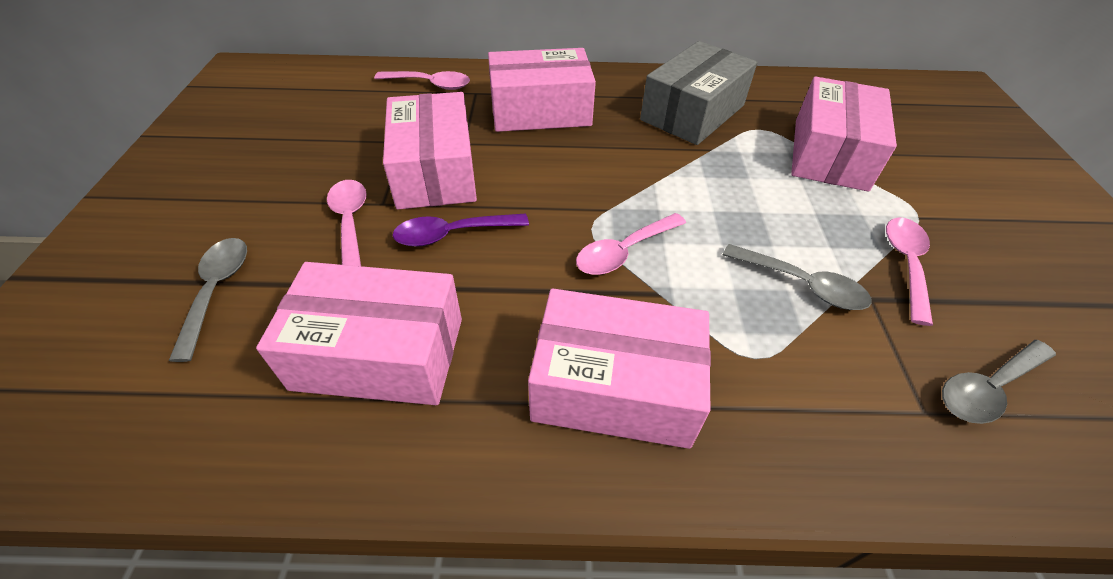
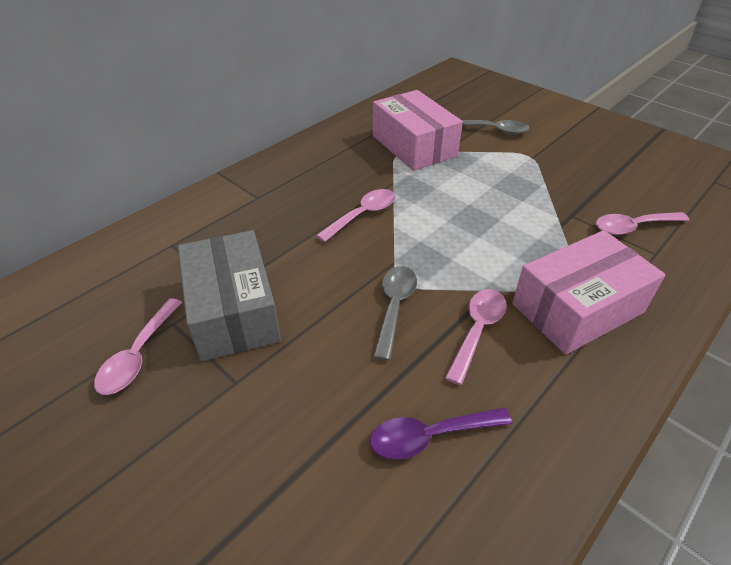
grey spoon: [169,238,247,362] [723,244,872,310] [942,340,1056,424] = 3 -> [373,266,417,361] [462,120,530,135] = 2
pink box: [256,262,462,405] [383,92,477,210] [488,48,596,132] [528,289,711,449] [791,77,897,192] = 5 -> [373,90,463,171] [512,230,666,355] = 2

